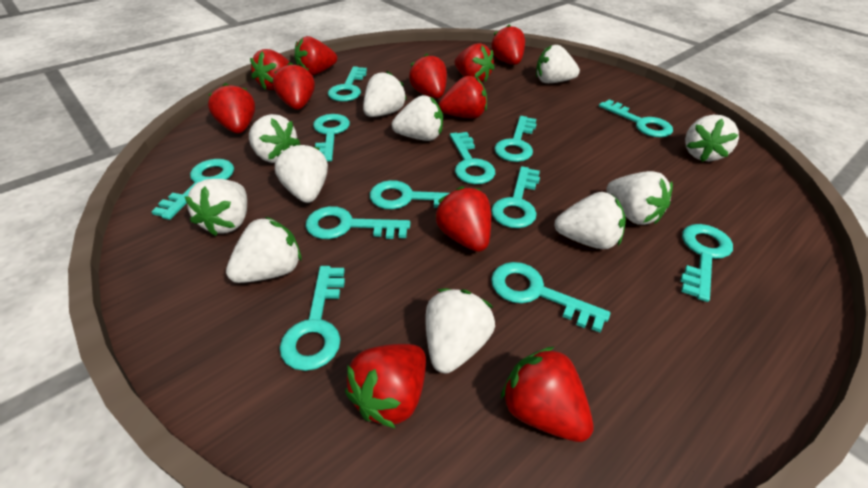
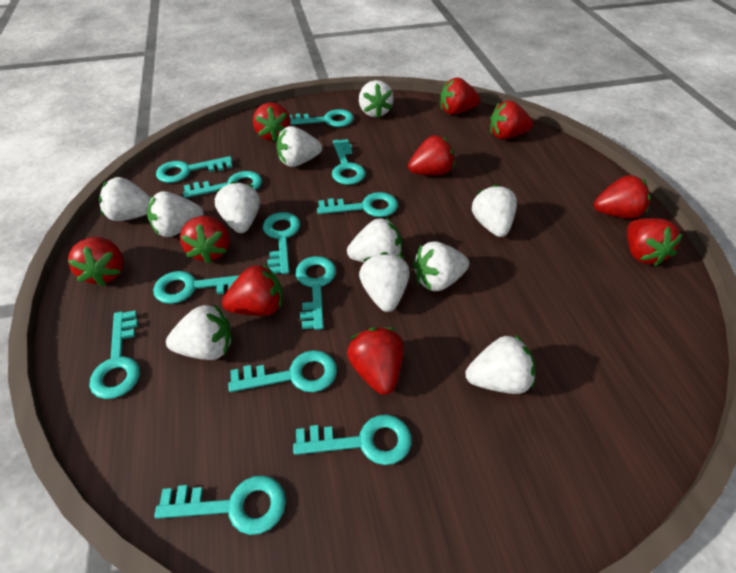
red strawberry: [208,83,255,133] [250,49,289,90] [273,62,315,110] [294,36,337,76] [345,344,426,429] [409,54,447,98] [435,186,491,252] [439,76,487,118] [455,43,495,82] [491,24,525,65] [501,346,593,442] = 11 -> [68,237,124,286] [180,216,230,263] [222,264,282,316] [253,103,291,142] [347,327,404,395] [408,135,455,175] [440,78,480,115] [490,101,533,139] [594,175,651,219] [627,218,683,266] = 10

